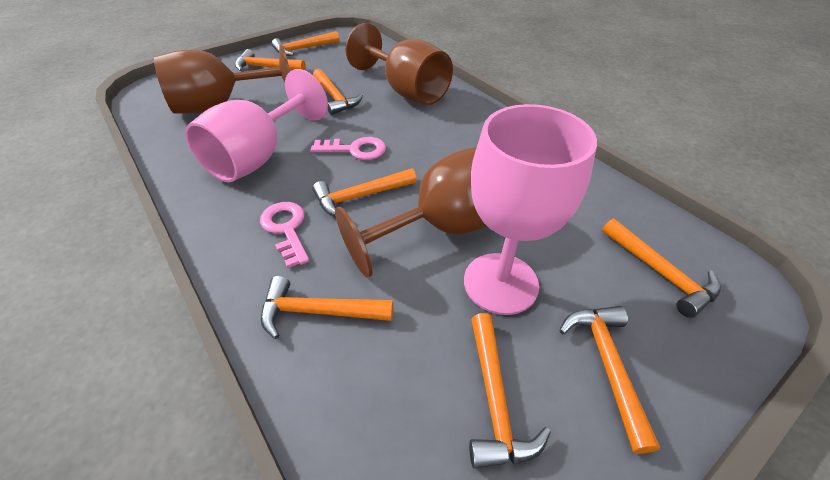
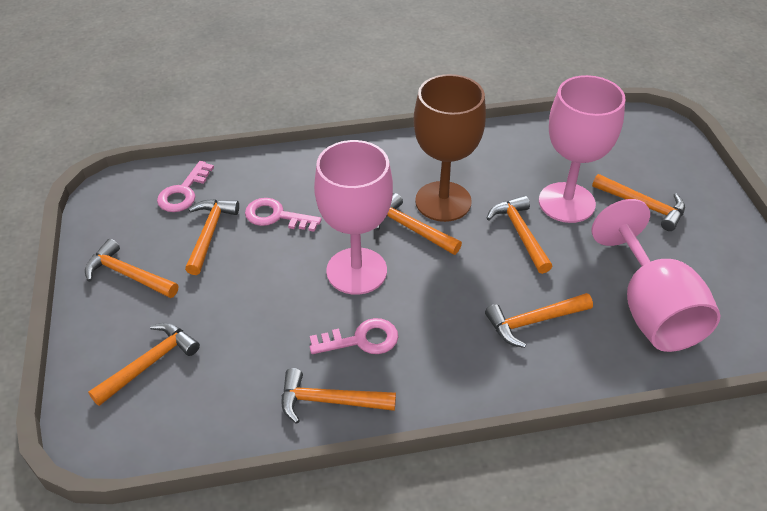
brown goblet: [154,44,290,113] [335,147,486,278] [346,23,453,105] = 3 -> [413,74,486,222] = 1
pink goblet: [185,69,328,182] [464,104,597,315] = 2 -> [314,140,393,295] [539,75,625,223] [591,199,721,352] = 3
pink key: [260,202,309,268] [311,137,386,160] = 2 -> [157,161,214,212] [245,198,322,232] [310,318,398,354] = 3

